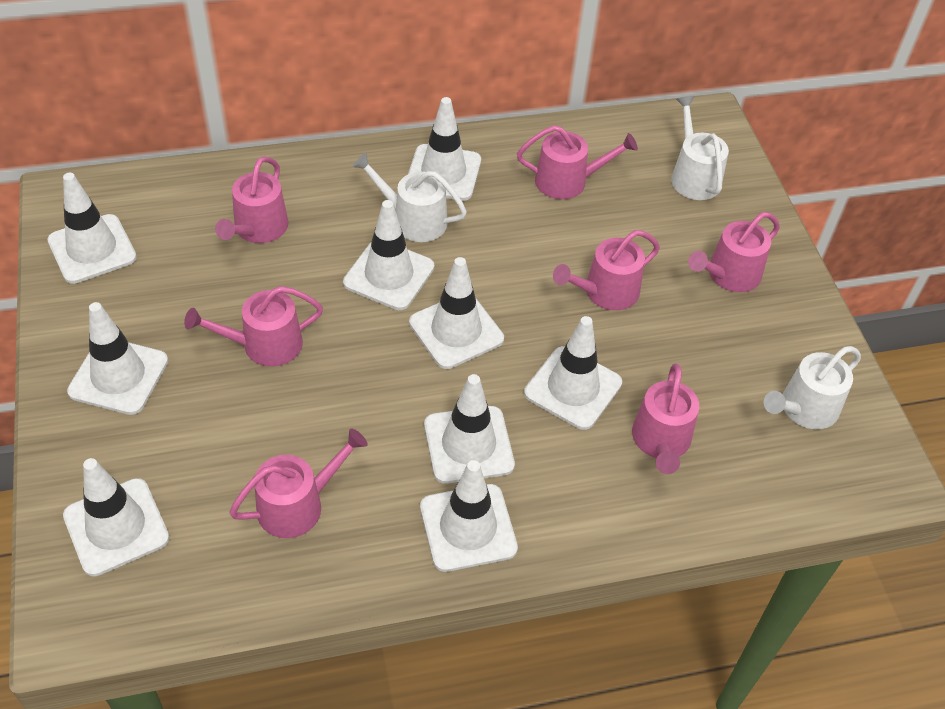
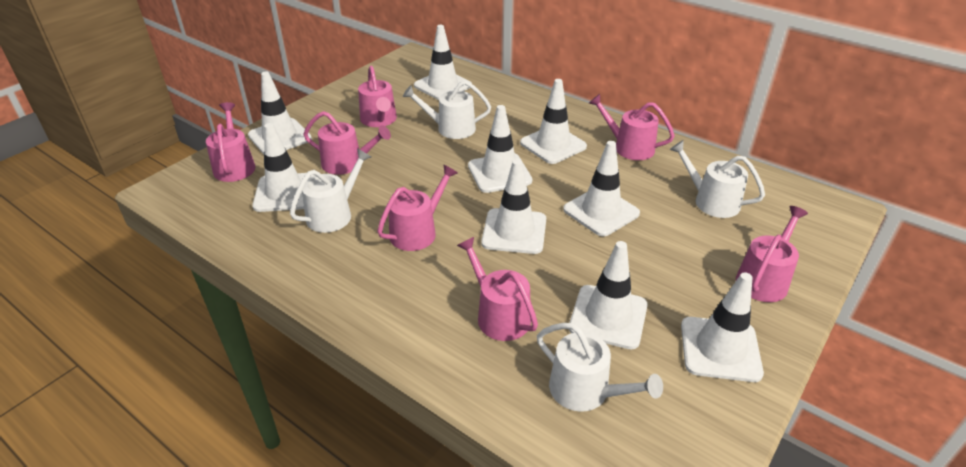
white watering can: [352,153,467,242] [671,96,729,200] [764,346,861,429] = 3 -> [290,149,371,233] [403,81,491,139] [537,323,663,412] [670,140,765,218] = 4

